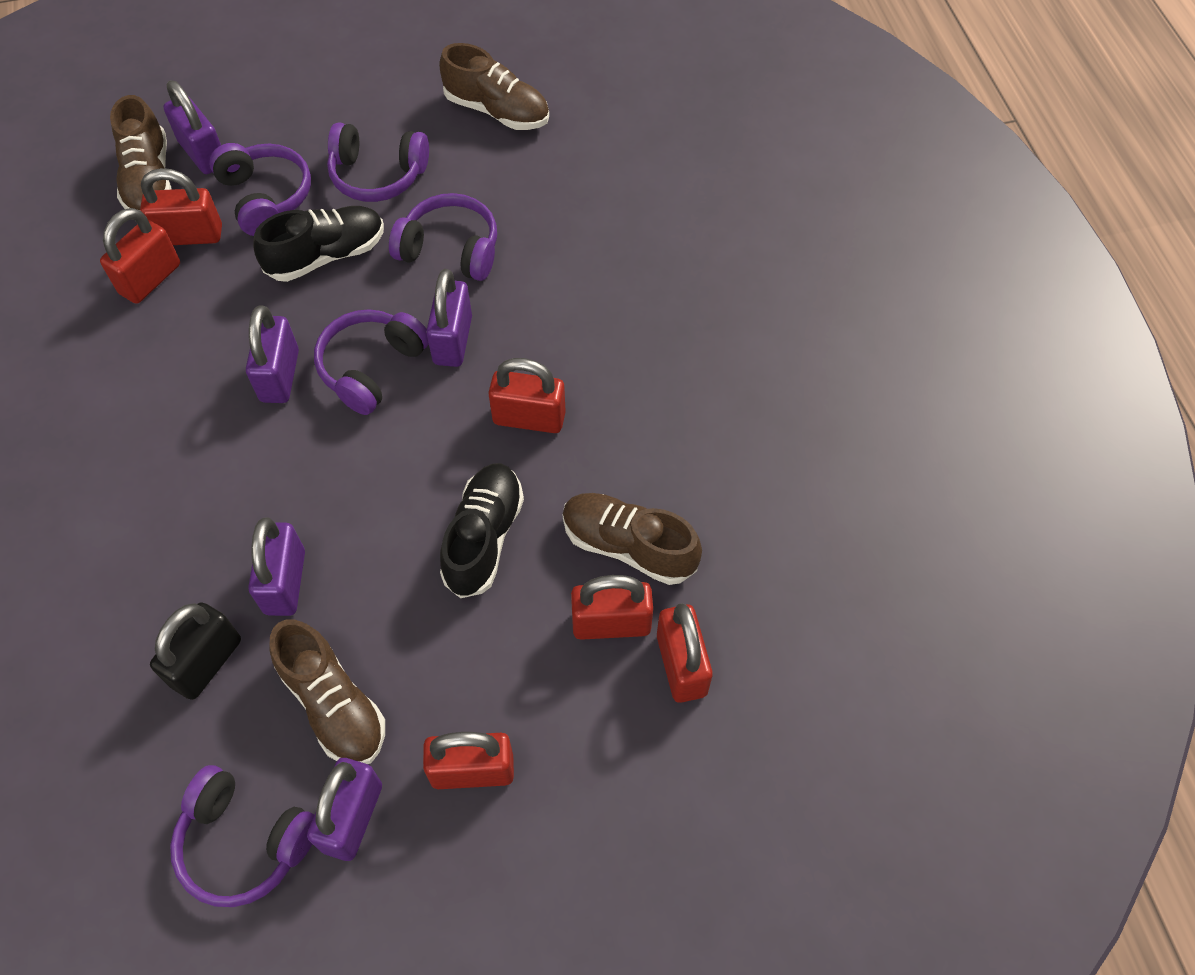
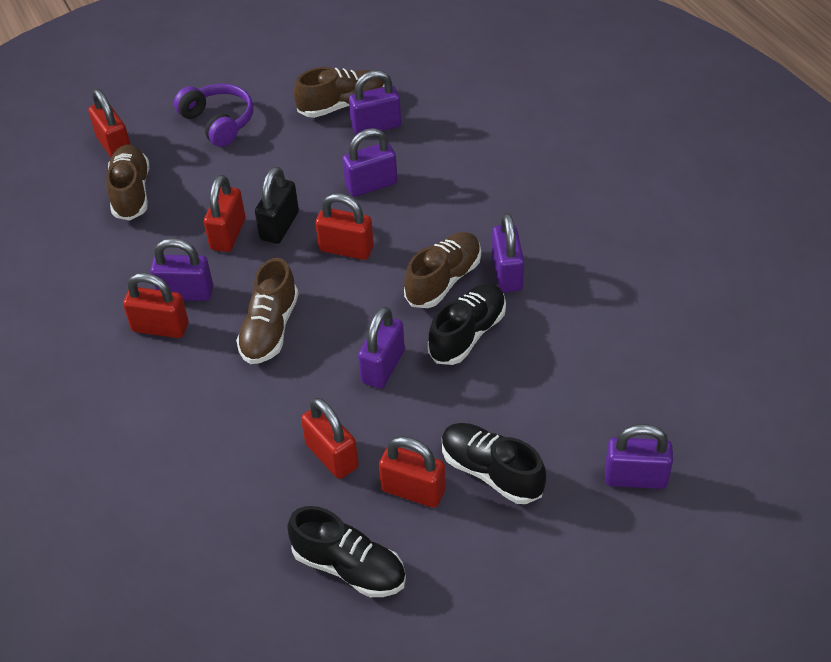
black shoe: [253,206,384,282] [440,463,524,598] = 2 -> [287,506,406,597] [428,283,506,365] [442,423,546,504] = 3
purple headphones: [170,765,315,907] [209,143,311,236] [314,309,429,415] [327,122,429,202] [389,193,497,281] = 5 -> [174,83,253,147] = 1
purple padlock: [163,80,221,174] [246,305,299,403] [248,517,305,616] [307,758,382,861] [426,269,472,367] = 5 -> [150,238,213,301] [342,128,397,197] [349,70,401,135] [358,306,405,389] [492,213,524,293] [605,424,673,489] = 6

